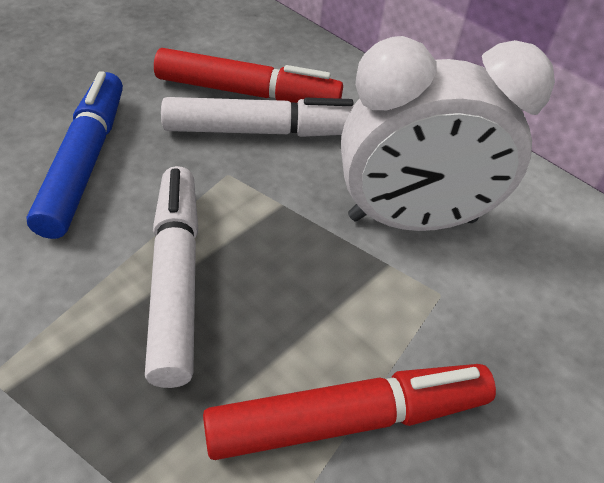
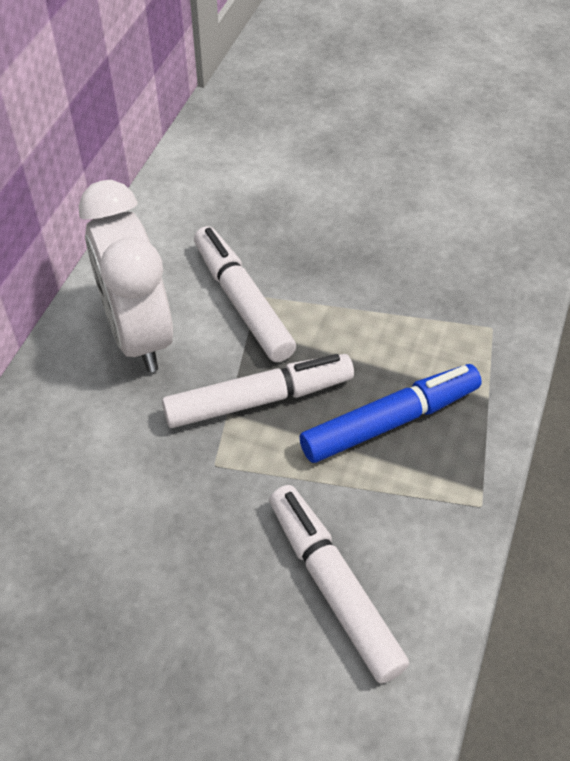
red marker: [154,48,343,103] [203,364,496,460] = 2 -> none = 0
white marker: [145,166,198,388] [161,97,354,137] = 2 -> [162,354,354,428] [194,226,296,362] [269,485,409,684] = 3

